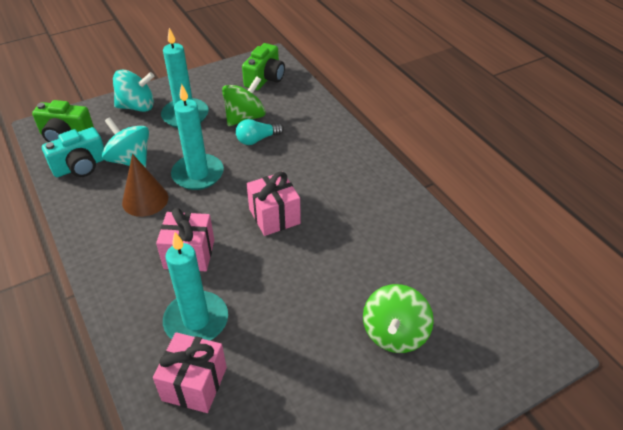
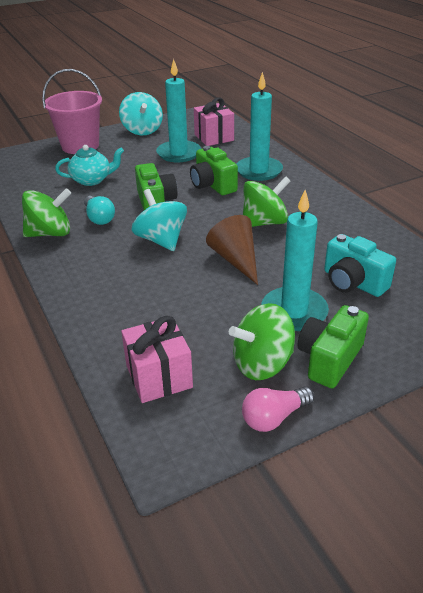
green camera: [32,100,94,142] [242,43,285,90] = 2 -> [135,163,178,210] [190,146,238,195] [298,305,369,388] = 3
green spinning top: [222,76,266,126] [363,284,434,353] = 2 -> [22,188,71,237] [229,303,295,380] [243,176,290,227] = 3
pink bucket: none = 0 -> [42,69,102,154] = 1
pink gift: [153,332,227,413] [156,208,214,271] [247,172,301,236] = 3 -> [121,316,193,403] [194,98,234,146] = 2
pink light bulb: none = 0 -> [242,387,314,432] = 1
turquoise teapot: none = 0 -> [55,145,124,186] = 1

